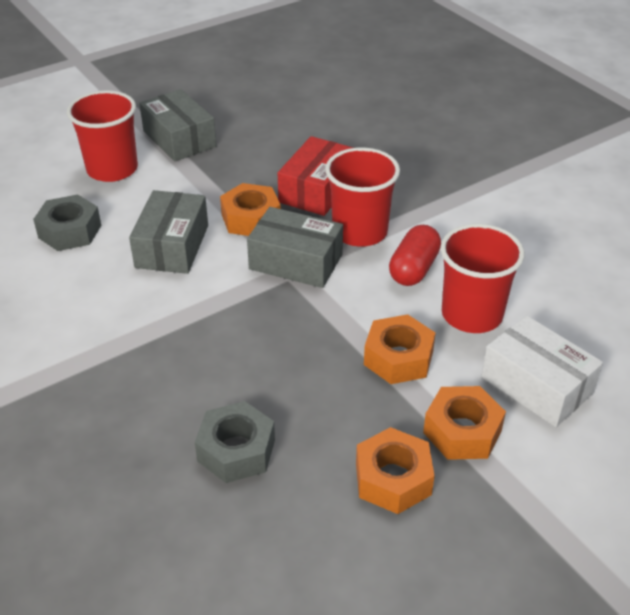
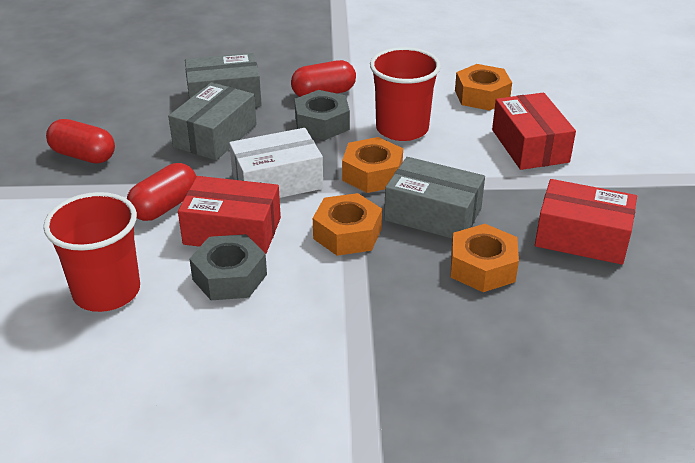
red box: [278,136,353,216] = 1 -> [178,176,281,254] [492,92,576,170] [535,179,637,265] = 3
red capsule: [389,225,441,286] = 1 -> [46,119,115,164] [127,163,197,221] [291,60,356,97] = 3
red cup: [67,90,138,182] [325,148,400,247] [441,224,525,333] = 3 -> [43,192,140,312] [370,47,441,141] = 2

